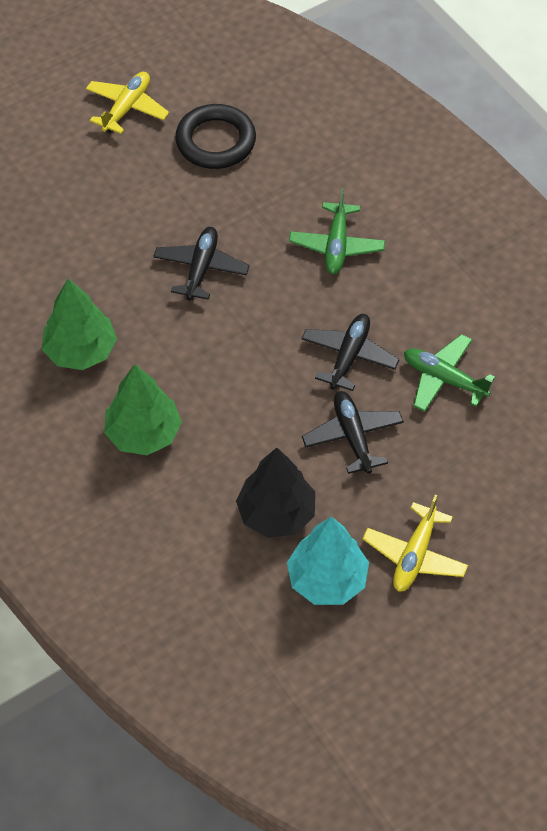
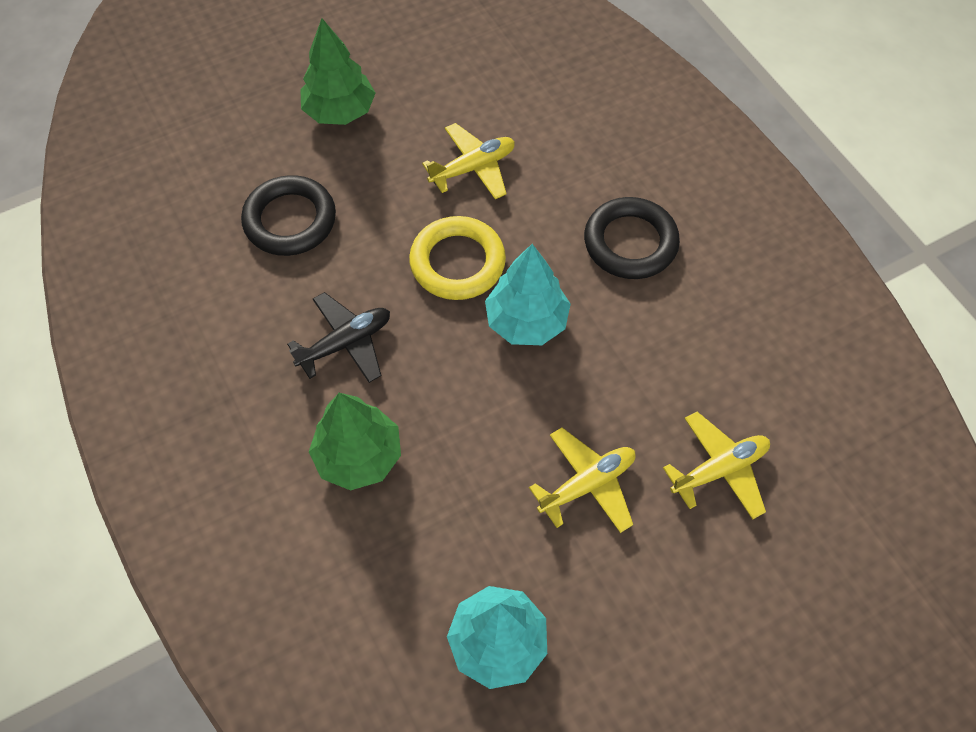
black plane: [153,227,250,301] [302,314,400,391] [302,391,404,474] = 3 -> [287,292,390,383] = 1
black ring: [175,104,256,169] = 1 -> [241,175,336,256] [584,197,680,279] = 2
black tree: [236,448,315,538] = 1 -> none = 0
green plane: [289,188,385,274] [404,334,495,412] = 2 -> none = 0
turquoise tree: [287,517,369,605] = 1 -> [447,586,547,689] [485,244,571,345] = 2
yellow plane: [86,72,169,134] [362,495,468,592] = 2 -> [422,123,515,199] [529,428,636,533] [663,412,770,519] = 3
yellow ring: none = 0 -> [409,216,506,300] = 1

